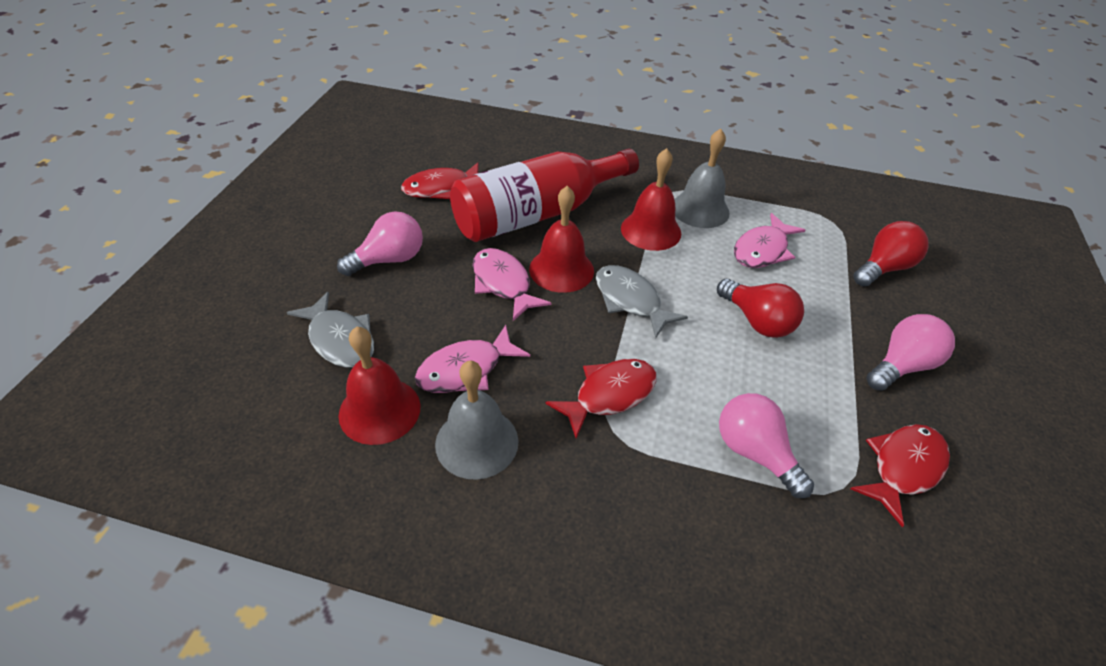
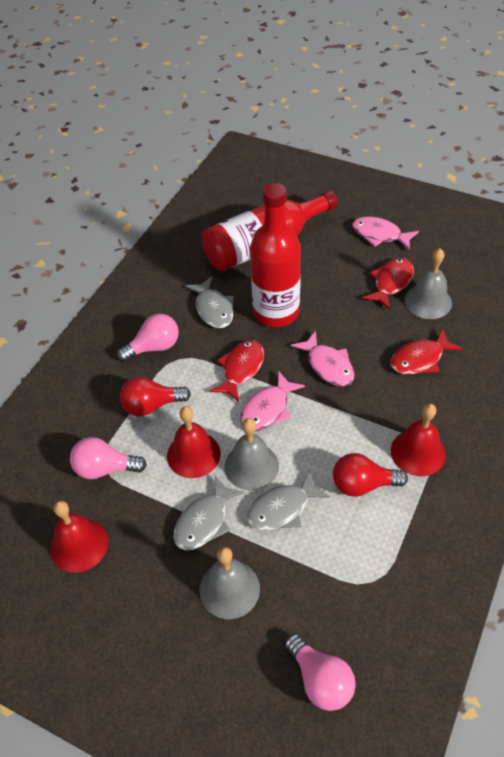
grey bell: [435,361,519,480] [674,129,730,228] = 2 -> [199,547,260,619] [225,418,279,490] [405,248,452,319] = 3
grey fish: [287,292,374,368] [596,265,688,339] = 2 -> [173,475,245,550] [185,277,234,328] [246,471,331,530] = 3
red bottle: [450,149,639,242] = 1 -> [202,190,338,271] [250,183,301,327] = 2

